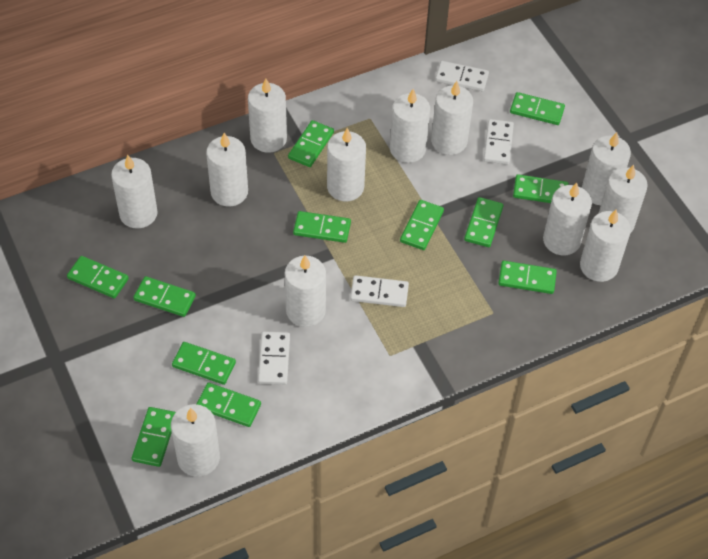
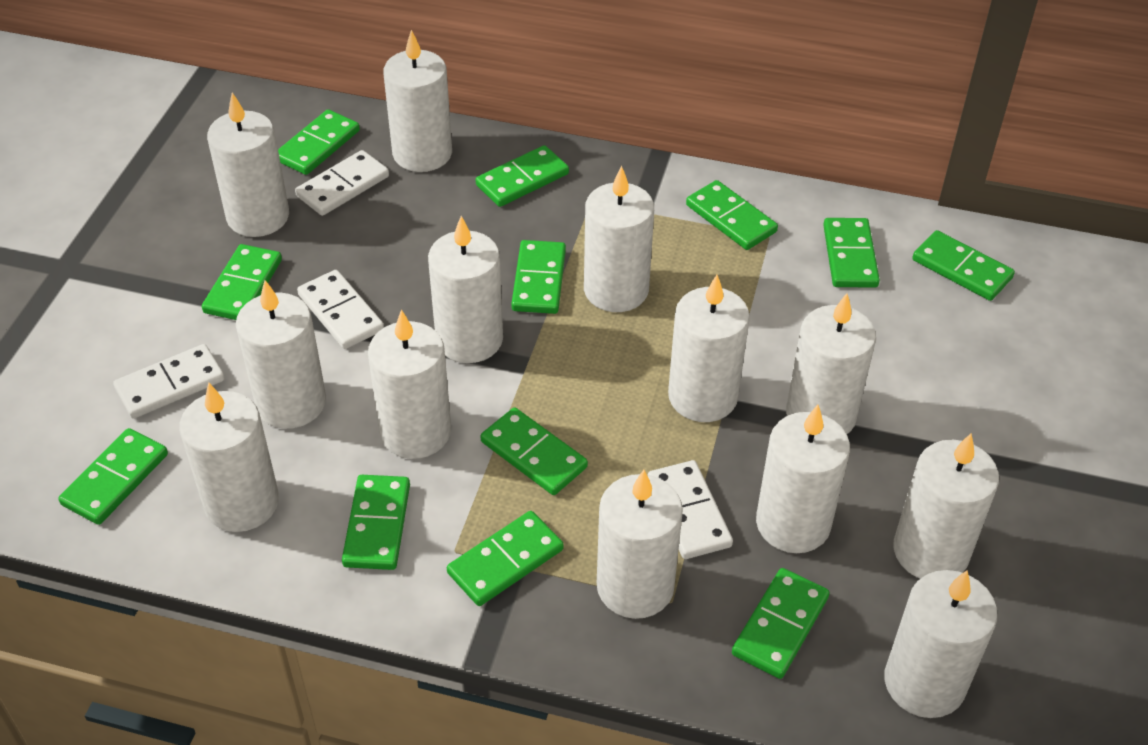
white candle: [111,155,158,229] [171,404,220,477] [206,133,248,207] [248,78,287,153] [285,255,326,327] [327,128,366,201] [390,89,430,163] [431,81,473,155] [543,183,592,255] [580,209,631,282] [582,132,631,205] [598,165,648,232] = 12 -> [179,382,279,532] [207,92,289,237] [236,280,326,429] [368,310,451,459] [383,30,452,172] [428,216,503,363] [584,166,654,312] [597,470,683,619] [668,275,750,422] [756,405,850,553] [786,293,876,434] [884,570,998,718] [893,434,999,579] = 13

